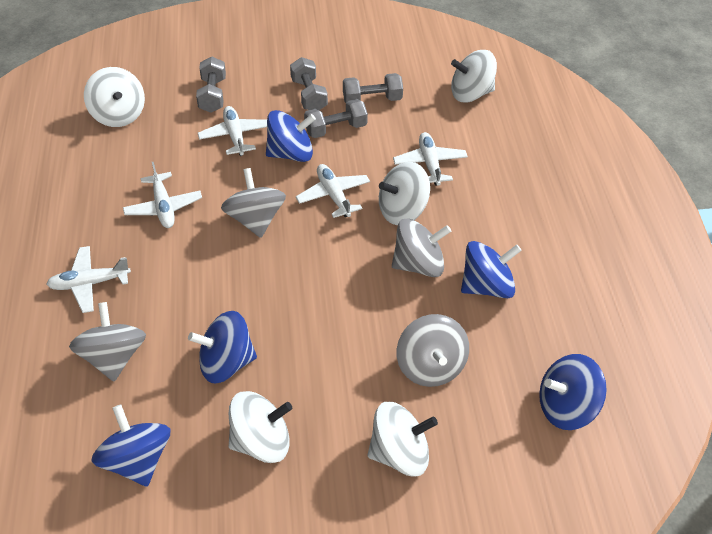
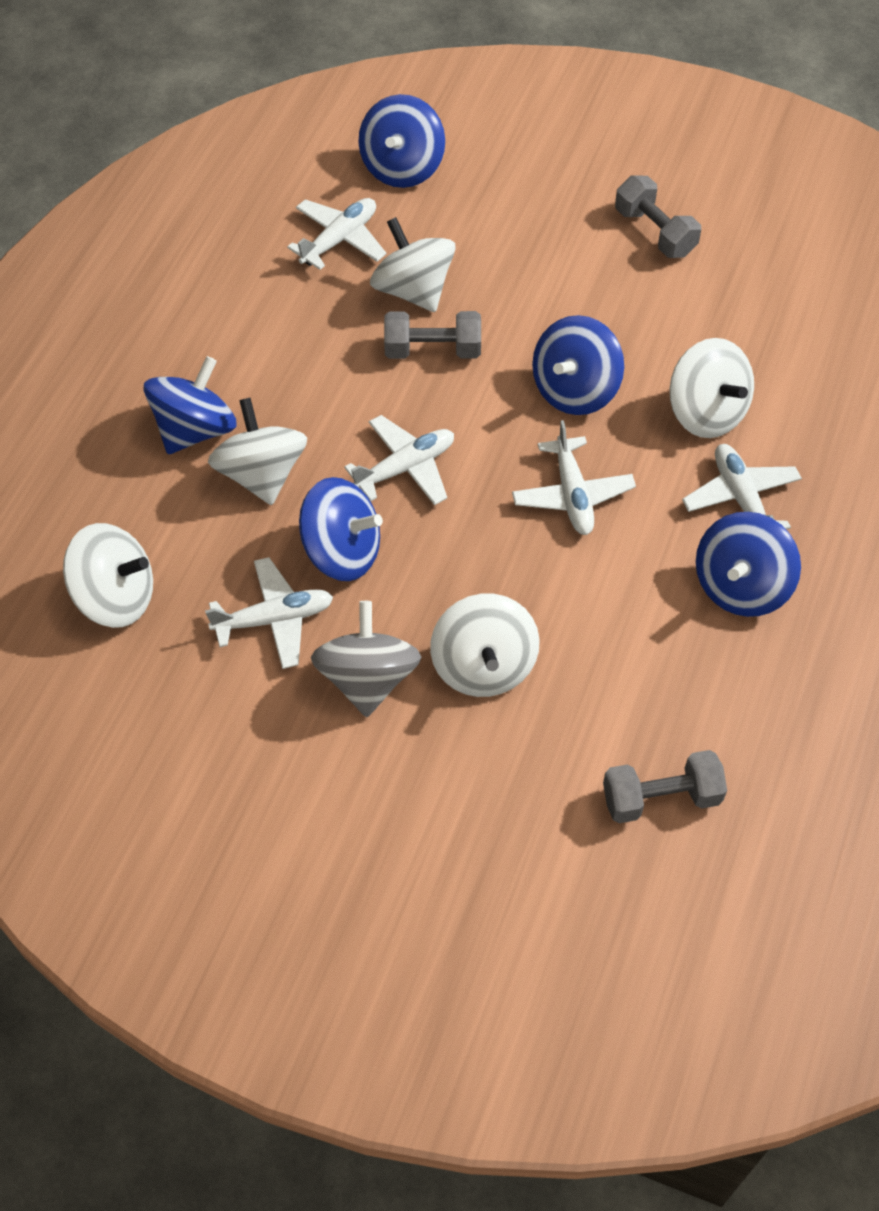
grey dumbbell: [196,56,226,113] [290,57,328,110] [304,99,368,138] [343,73,403,103] = 4 -> [384,311,481,359] [603,750,727,823] [615,175,701,258] = 3
grey spinning top: [69,302,146,381] [221,168,286,238] [392,218,451,277] [397,314,469,387] = 4 -> [311,601,421,717] = 1

